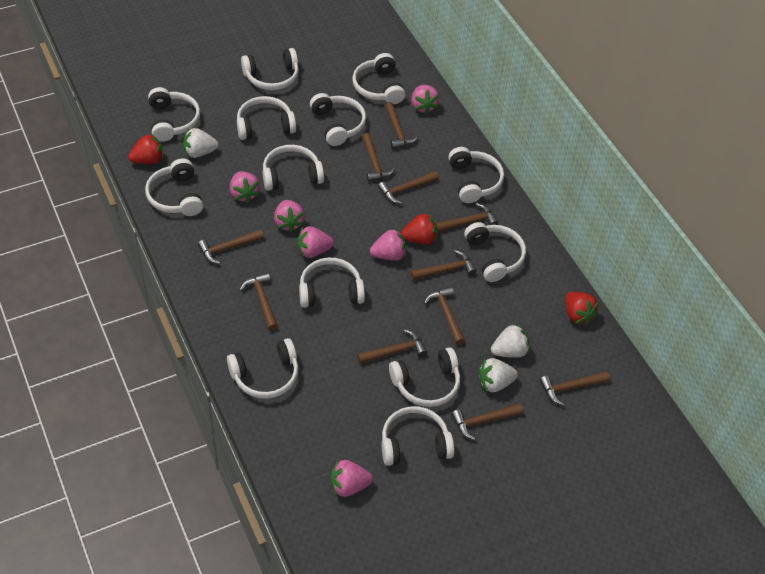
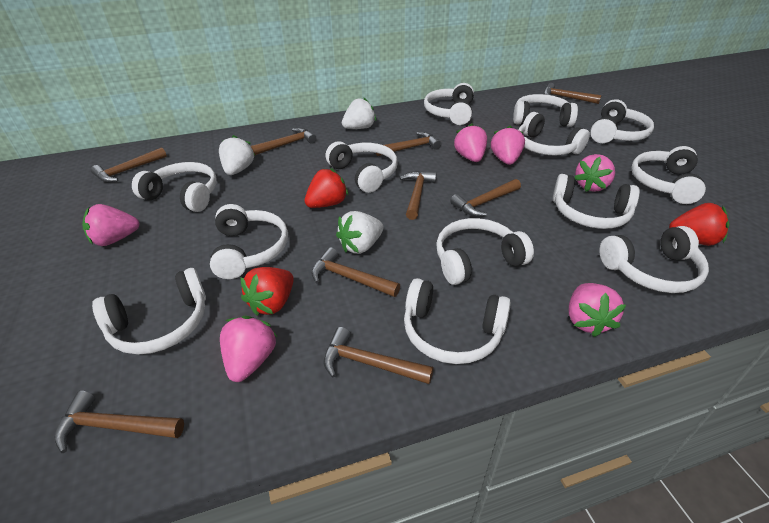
brown hammer: [198,229,264,264] [239,272,278,331] [357,329,427,364] [362,133,395,182] [378,171,439,204] [385,102,418,149] [411,250,477,280] [424,286,465,345] [436,203,498,233] [451,403,523,440] [540,371,610,405] = 11 -> [54,391,184,453] [91,147,167,183] [251,128,316,156] [311,247,400,297] [323,327,434,384] [376,132,441,156] [400,171,437,220] [450,179,521,216] [544,83,602,104] = 9

